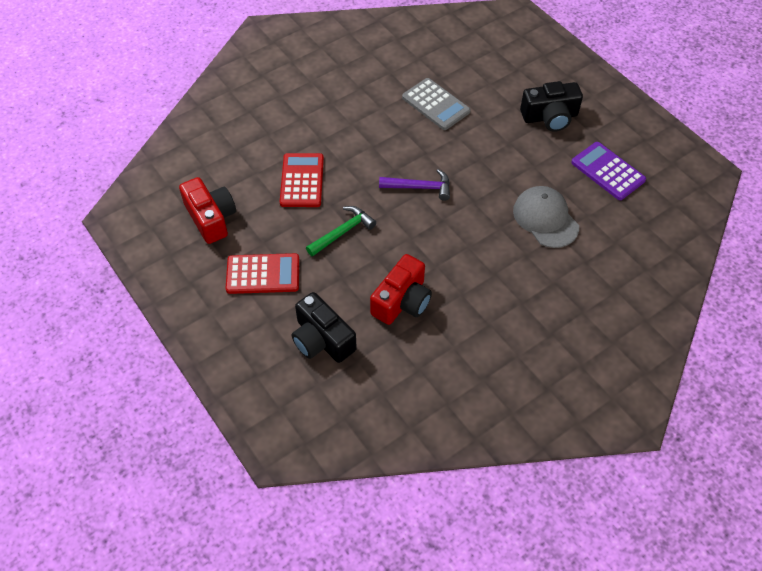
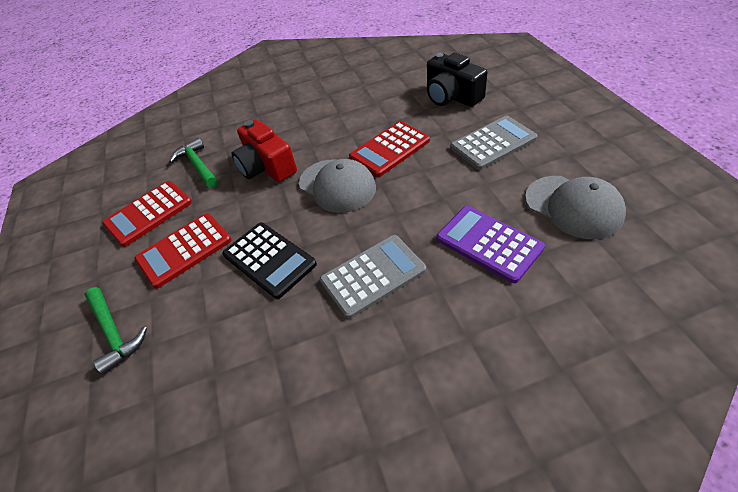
black calculator: none = 0 -> [222,223,317,299] = 1
black camera: [292,292,357,363] [520,81,583,132] = 2 -> [427,53,487,107] = 1
green hammer: [306,206,376,257] = 1 -> [85,287,147,374] [169,137,218,188] = 2
grey calculator: [402,78,471,130] = 1 -> [320,235,426,319] [450,116,538,170] = 2
grey cap: [513,186,579,248] = 1 -> [299,159,376,213] [525,176,626,239] = 2
purple hammer: [379,169,450,201] = 1 -> none = 0
red calculator: [226,253,299,294] [280,153,324,207] = 2 -> [102,181,192,247] [135,213,232,289] [349,121,430,177] = 3
red camera: [179,177,236,244] [370,254,432,325] = 2 -> [232,120,297,182] = 1

